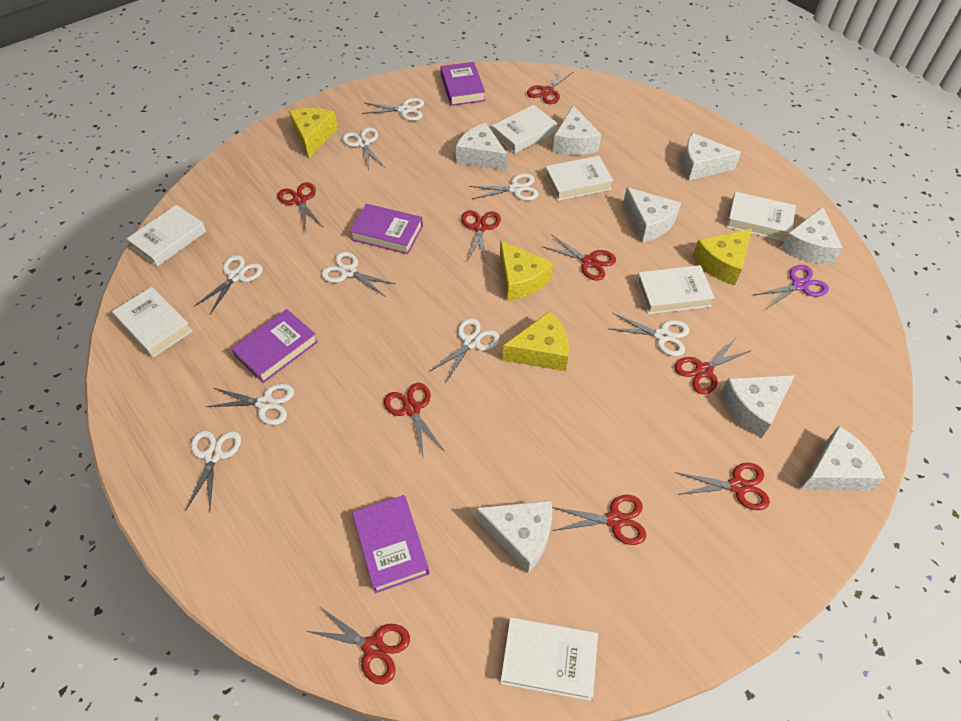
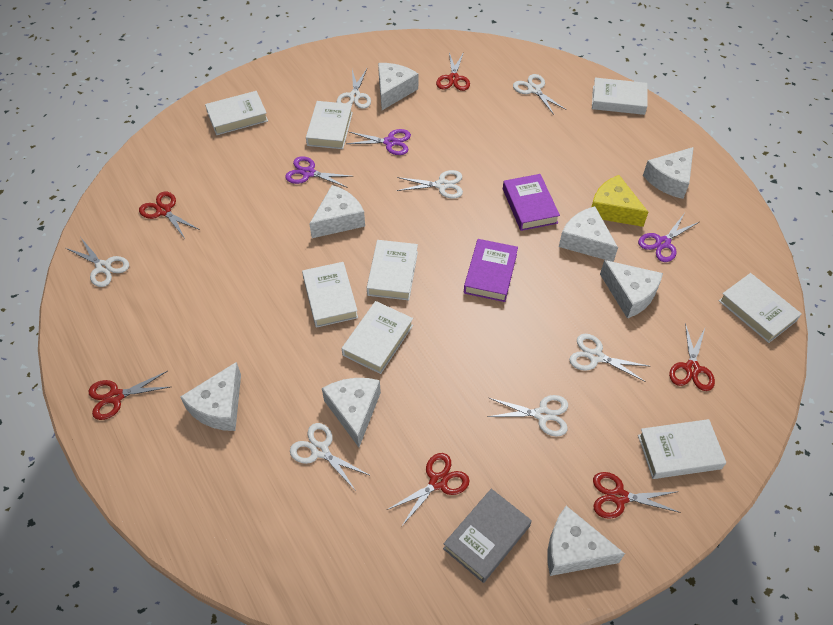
grey book: none = 0 -> [443,489,532,583] = 1
purple book: [231,309,318,383] [350,204,423,254] [352,495,430,593] [440,62,485,106] = 4 -> [464,239,518,302] [503,174,560,231] = 2
purple scissors: [754,265,829,309] = 1 -> [285,156,354,188] [347,129,411,155] [638,214,699,262] = 3
red scissors: [277,182,322,229] [307,606,410,685] [384,383,444,459] [461,210,501,262] [527,67,573,104] [542,234,616,281] [552,495,646,545] [674,339,752,394] [675,463,770,510] = 9 -> [88,371,170,420] [139,191,200,237] [387,453,470,527] [436,52,470,91] [593,472,681,519] [669,323,715,391] = 6
white book: [112,287,193,357] [126,205,207,267] [492,105,557,154] [500,617,598,701] [545,156,614,201] [636,265,715,314] [726,192,796,241] = 7 -> [205,91,268,135] [302,262,358,328] [306,101,353,149] [341,301,413,374] [367,240,418,300] [592,78,648,115] [638,419,726,479] [719,273,802,343] = 8
white scissors: [185,430,241,511] [194,255,263,314] [206,384,294,425] [321,252,395,296] [342,127,385,171] [362,98,424,121] [429,318,500,383] [469,173,539,201] [610,313,689,356] = 9 -> [66,238,129,287] [290,423,371,491] [337,69,371,109] [397,170,463,199] [487,395,568,437] [513,74,567,115] [569,334,651,382] = 7
yellow cheese: [289,108,338,158] [500,240,553,301] [502,311,569,371] [693,229,752,286] = 4 -> [592,175,648,227] = 1

